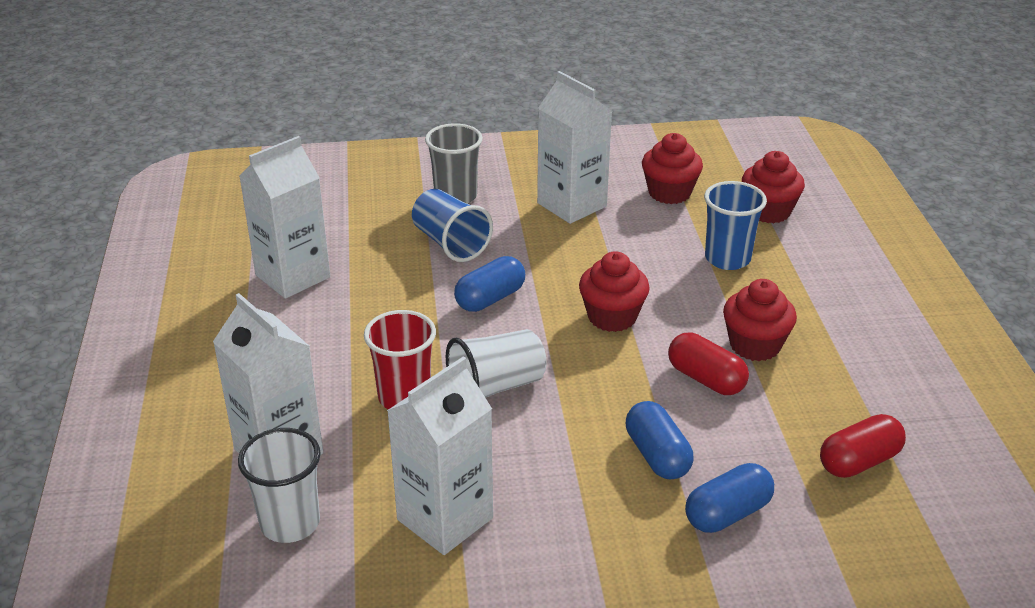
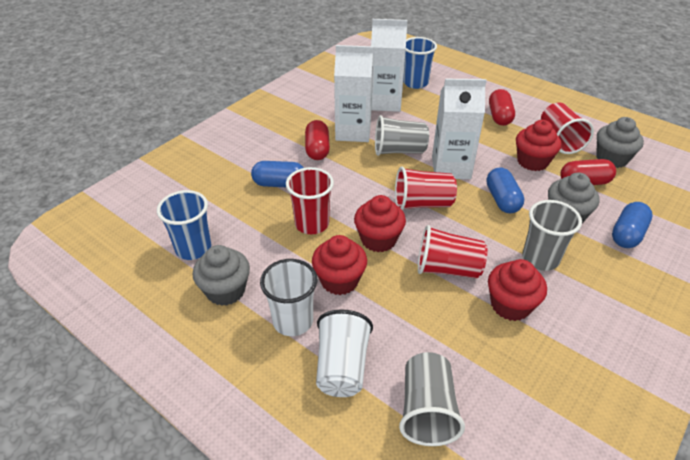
grey cup: [425,123,483,204] = 1 -> [375,115,429,156] [399,352,465,446] [522,200,582,271] = 3
grey cupcake: none = 0 -> [193,245,250,306] [548,173,600,223] [596,117,644,168] = 3
red capsule: [668,333,749,395] [820,414,906,478] = 2 -> [305,120,330,160] [489,89,515,126] [560,159,616,185] = 3
red cup: [364,310,436,409] = 1 -> [286,167,334,234] [395,167,457,210] [418,225,487,279] [541,102,594,154] = 4
white carton: [213,293,323,455] [239,136,330,299] [387,356,493,555] [537,71,612,224] = 4 -> [334,45,373,142] [371,19,407,112] [432,79,487,179] = 3

